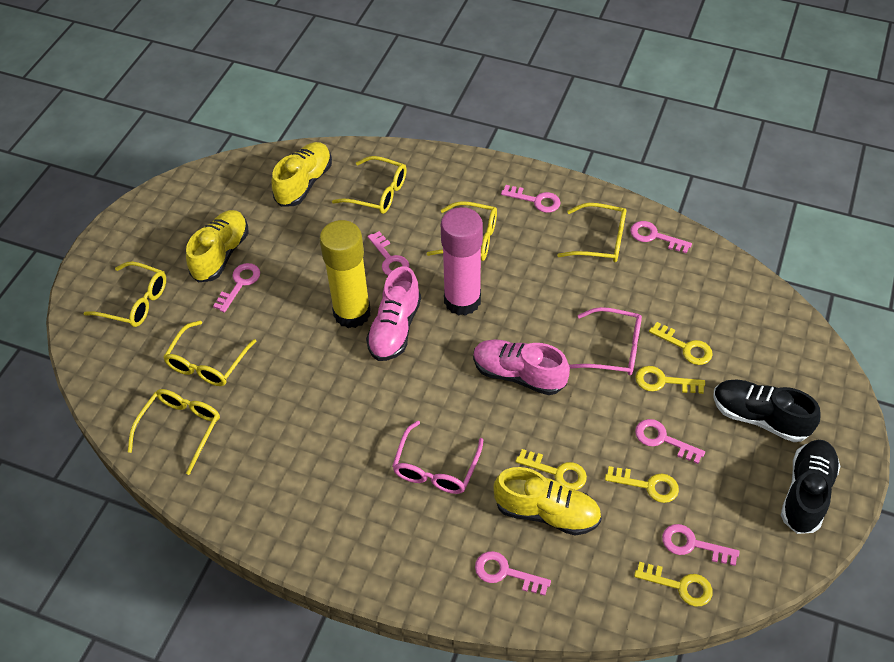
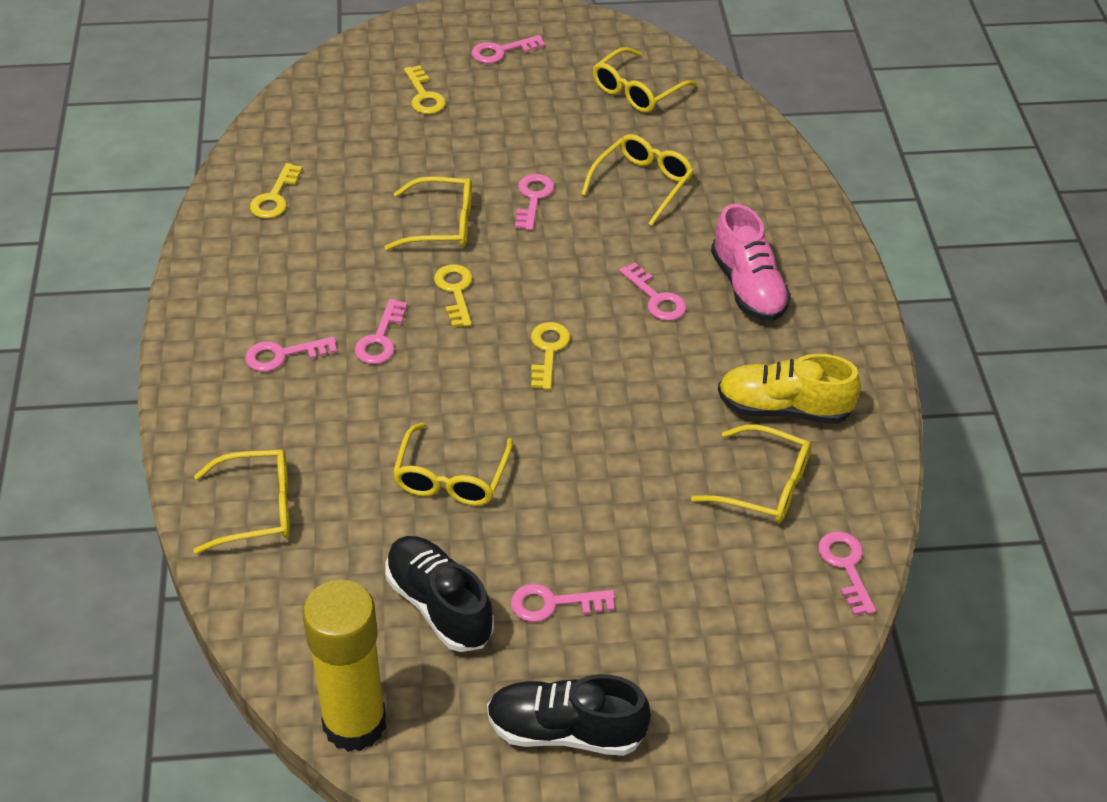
pink glasses: [392,421,483,494] [569,307,642,375] = 2 -> none = 0
pink glue stick: [441,207,483,316] = 1 -> none = 0
pink shoe: [366,266,421,361] [473,339,570,395] = 2 -> [711,204,791,321] = 1
yellow key: [515,449,587,490] [605,466,679,503] [634,562,713,607] [635,366,705,394] [649,322,713,365] = 5 -> [250,163,302,219] [404,65,446,114] [434,264,473,328] [531,322,570,390] = 4
yellow shoe: [186,210,248,283] [272,142,332,207] [494,467,602,536] = 3 -> [718,354,861,424] = 1

